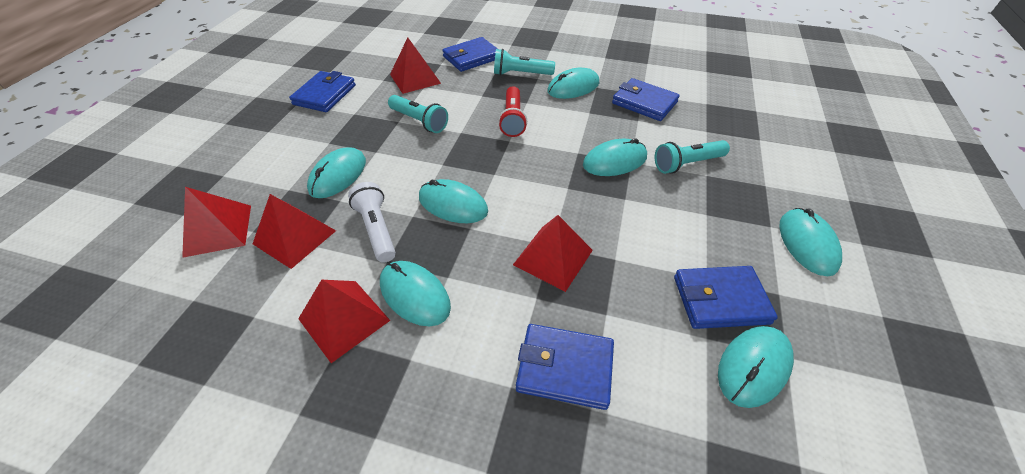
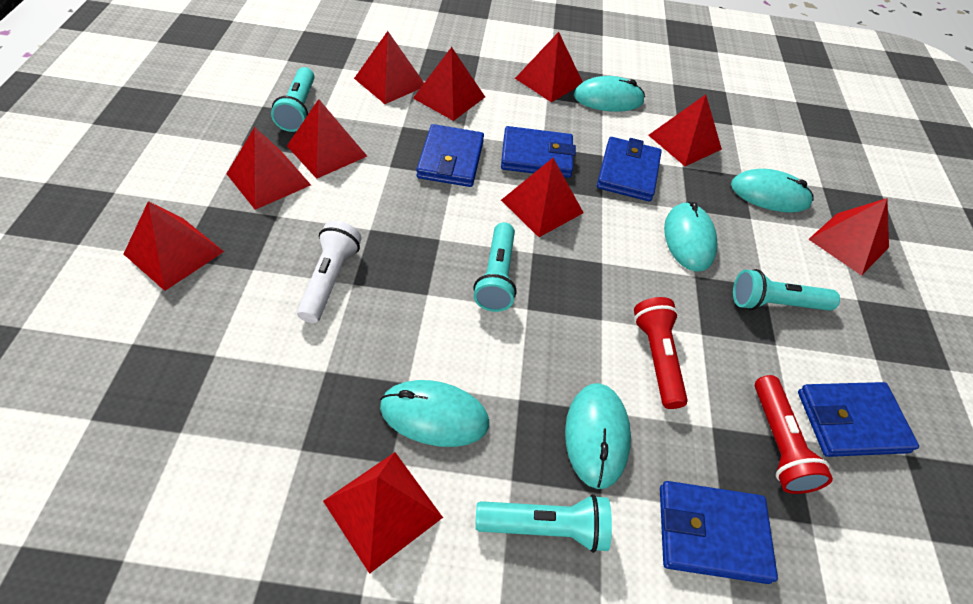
red flashlight: [498,86,527,137] = 1 -> [634,297,688,409] [755,375,833,494] = 2
red pyramid: [182,187,251,258] [253,194,336,269] [298,280,390,363] [390,37,441,94] [513,215,593,292] = 5 -> [124,201,224,291] [227,127,311,210] [287,99,367,179] [323,452,443,574] [354,31,424,104] [413,47,485,121] [501,158,584,237] [515,32,583,102] [648,94,722,166] [808,198,889,276] = 10
turquoise flashlight: [388,95,448,133] [494,49,555,75] [655,140,730,174] = 3 -> [271,67,315,132] [473,222,517,312] [475,494,612,553] [733,269,840,311] = 4
turquoise mouse: [307,147,366,198] [380,261,451,326] [419,179,488,223] [547,68,599,99] [583,138,647,176] [718,326,794,408] [779,208,842,276] = 7 -> [380,380,489,447] [565,383,631,489] [574,76,645,112] [664,202,717,272] [731,169,814,213] = 5

